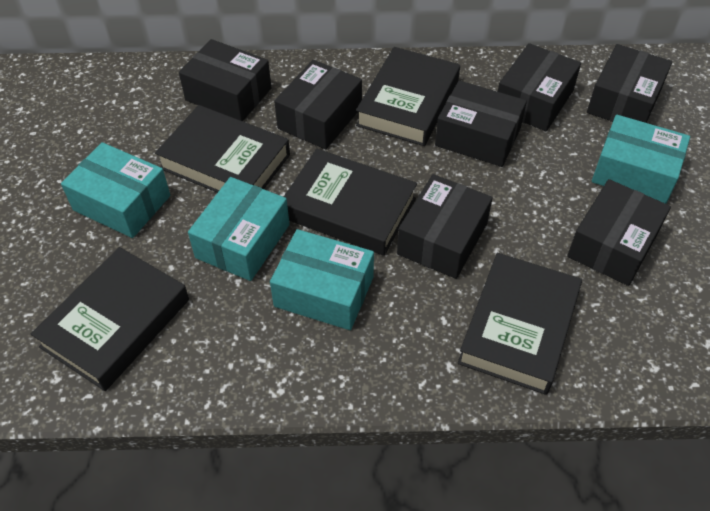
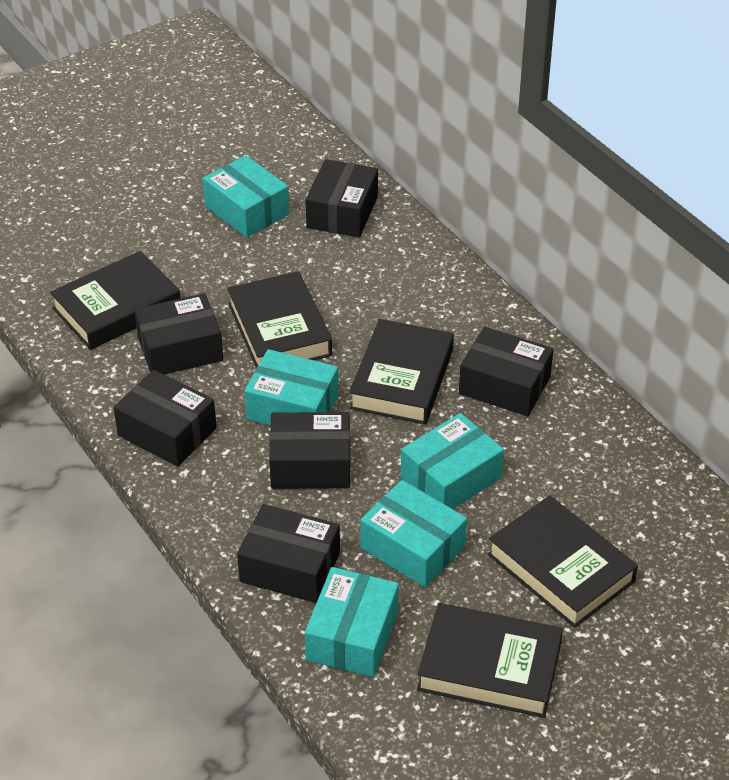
black box: [179,39,272,121] [274,60,362,149] [397,174,493,279] [435,81,527,167] [498,43,581,131] [567,179,671,286] [587,44,672,123] = 7 -> [114,370,217,466] [134,293,223,374] [237,504,340,603] [269,412,350,489] [306,159,378,237] [459,327,553,416] = 6
turquoise box: [61,142,170,238] [188,177,290,281] [270,229,374,330] [592,115,690,204] = 4 -> [203,155,289,238] [244,349,339,426] [305,567,399,677] [360,480,467,587] [401,413,504,509] = 5

